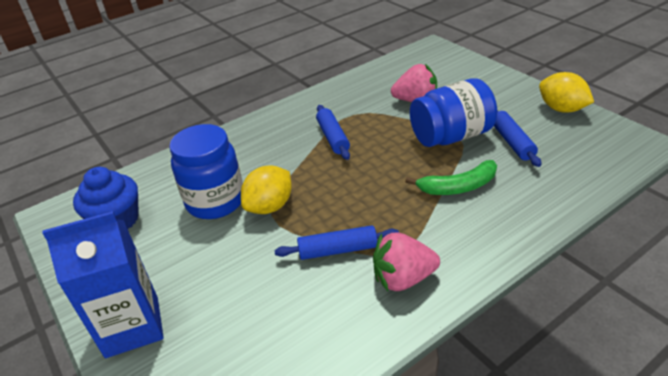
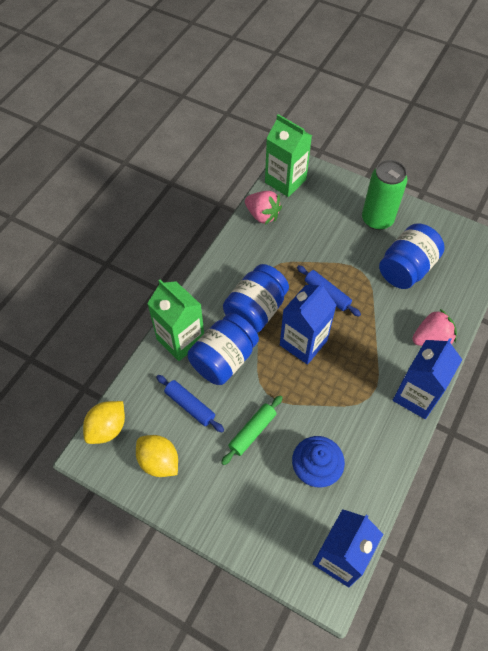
blue carton: [42,211,164,358] = 1 -> [280,282,336,365] [313,509,383,587] [393,338,462,419] = 3
blue jar: [169,124,243,219] [410,78,497,147] = 2 -> [187,313,259,385] [223,264,289,333] [379,223,445,289] = 3
blue rolling pin: [275,225,399,260] [316,105,350,160] [494,110,541,167] = 3 -> [156,375,224,432] [297,265,361,317] = 2
green banana: [405,160,497,195] = 1 -> none = 0
green can: none = 0 -> [362,160,408,230] = 1
green carton: none = 0 -> [147,279,204,361] [265,114,312,197] = 2
green rolling pin: none = 0 -> [221,395,283,465] = 1

